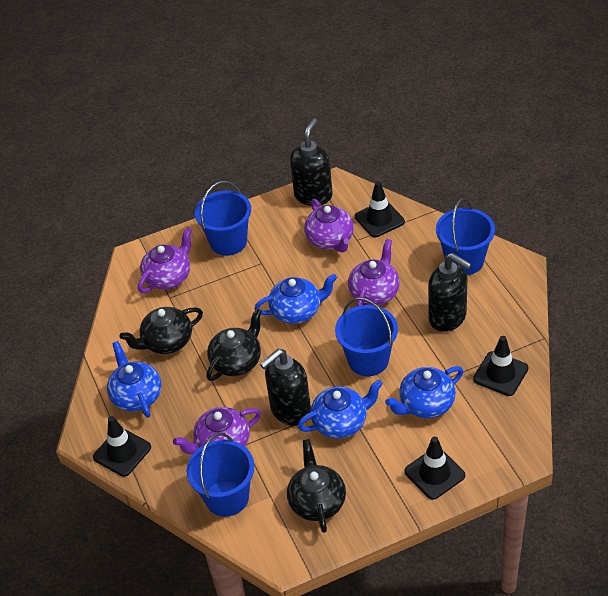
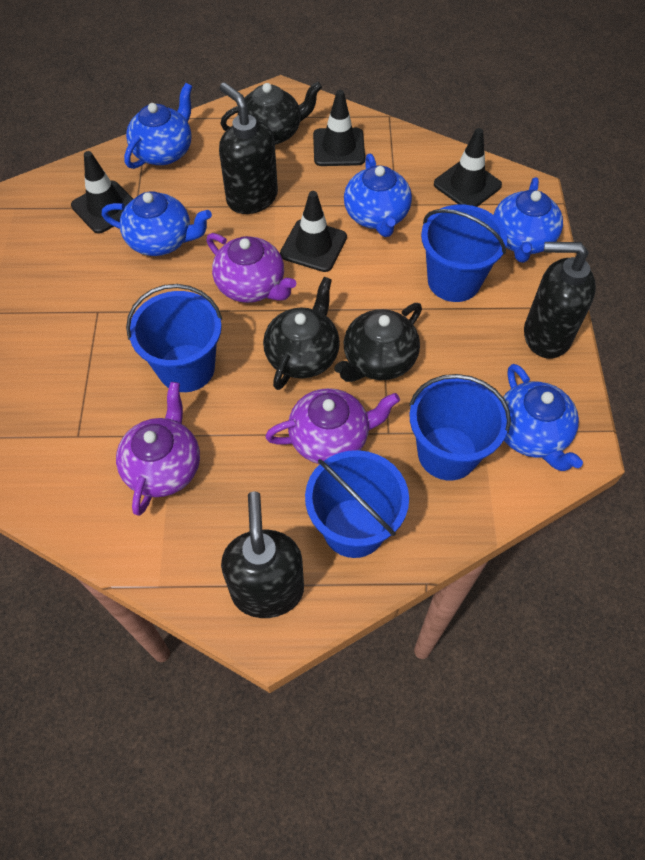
blue teapot: [107,341,161,418] [255,274,337,324] [298,379,383,439] [385,366,463,418] = 4 -> [102,191,212,256] [124,83,192,169] [344,153,412,237] [494,177,563,263] [503,364,583,471] = 5
purple teapot: [138,227,192,293] [173,407,261,454] [304,199,354,252] [348,239,400,306] = 4 -> [116,382,200,516] [206,233,297,303] [265,388,400,464] = 3

